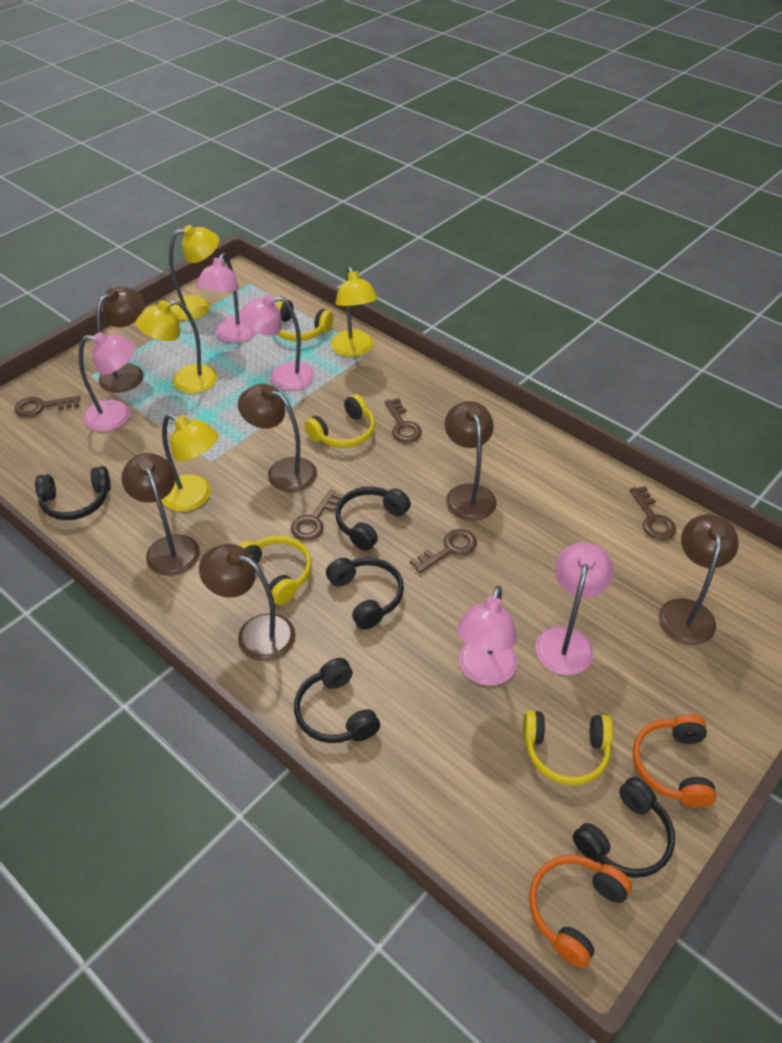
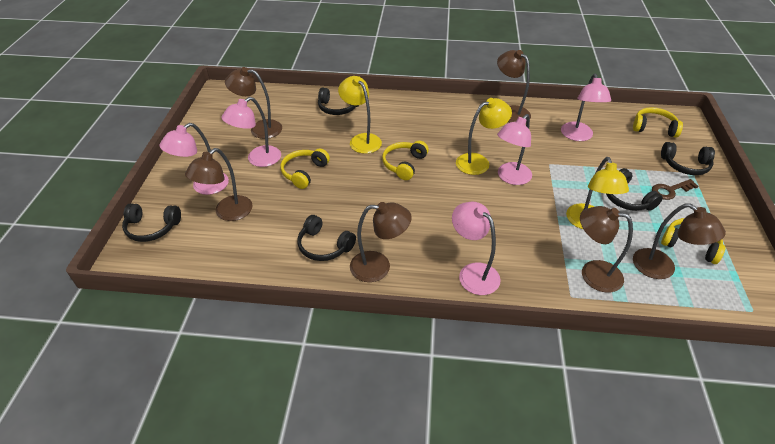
brown key: [14,395,81,417] [291,489,344,541] [385,398,422,443] [410,529,477,573] [630,486,676,540] = 5 -> [652,179,698,200] = 1
orange headphones: [529,855,632,968] [633,714,716,808] = 2 -> none = 0
yellow lamp: [136,300,218,393] [161,414,219,511] [169,225,219,321] [331,266,378,357] = 4 -> [338,76,382,154] [456,98,512,175] [566,157,629,229] = 3

